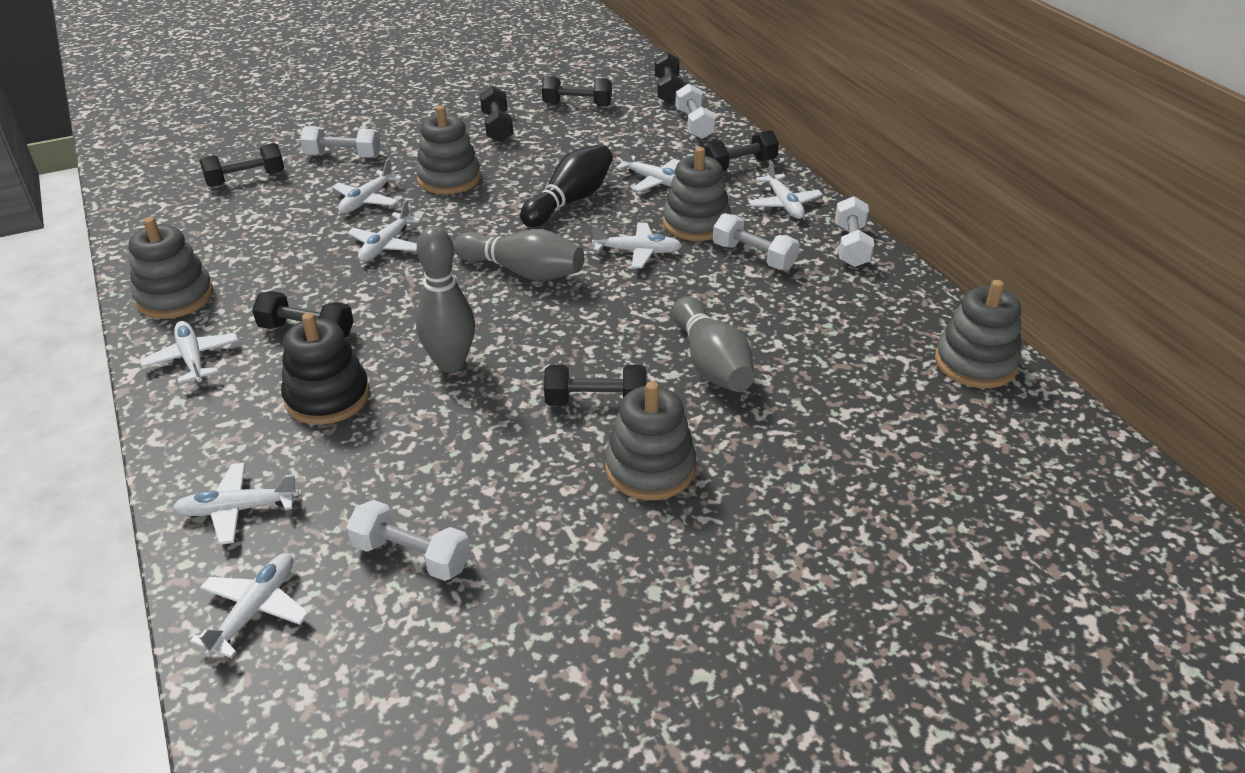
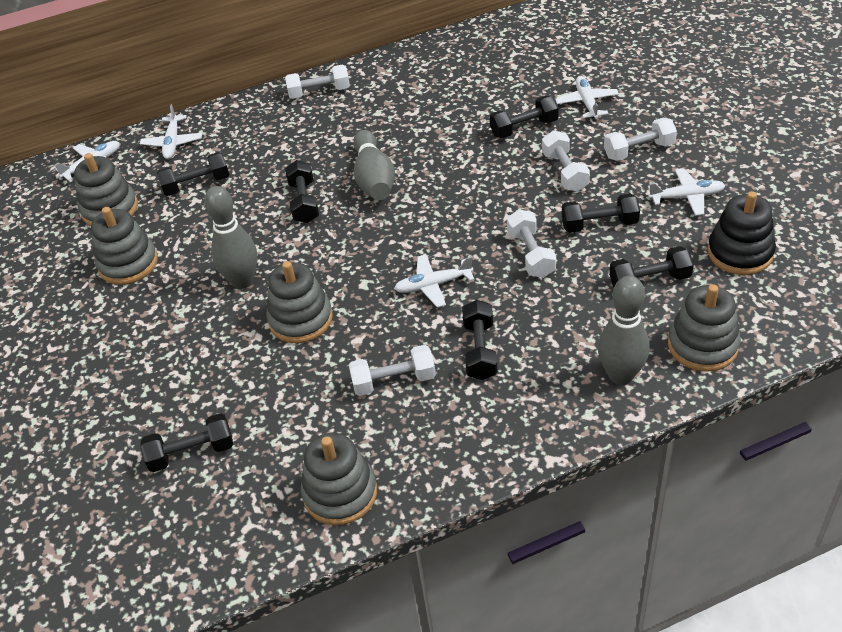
black bowling pin: [520,144,613,227] = 1 -> none = 0
white plane: [140,321,238,384] [173,463,299,545] [190,553,309,658] [332,158,402,213] [347,200,421,262] [592,222,682,268] [615,147,680,192] [748,160,823,219] = 8 -> [55,141,120,181] [140,104,202,159] [394,254,474,307] [555,76,619,119] [648,168,725,216] = 5

